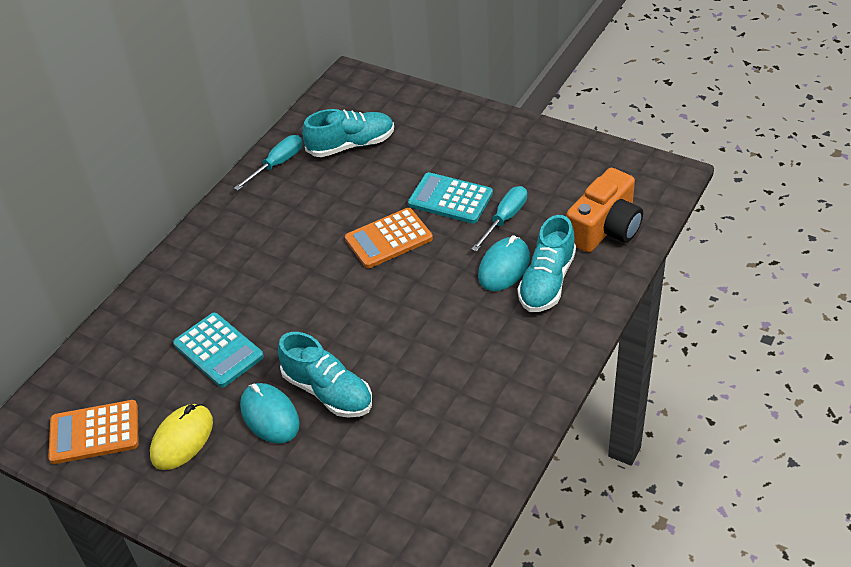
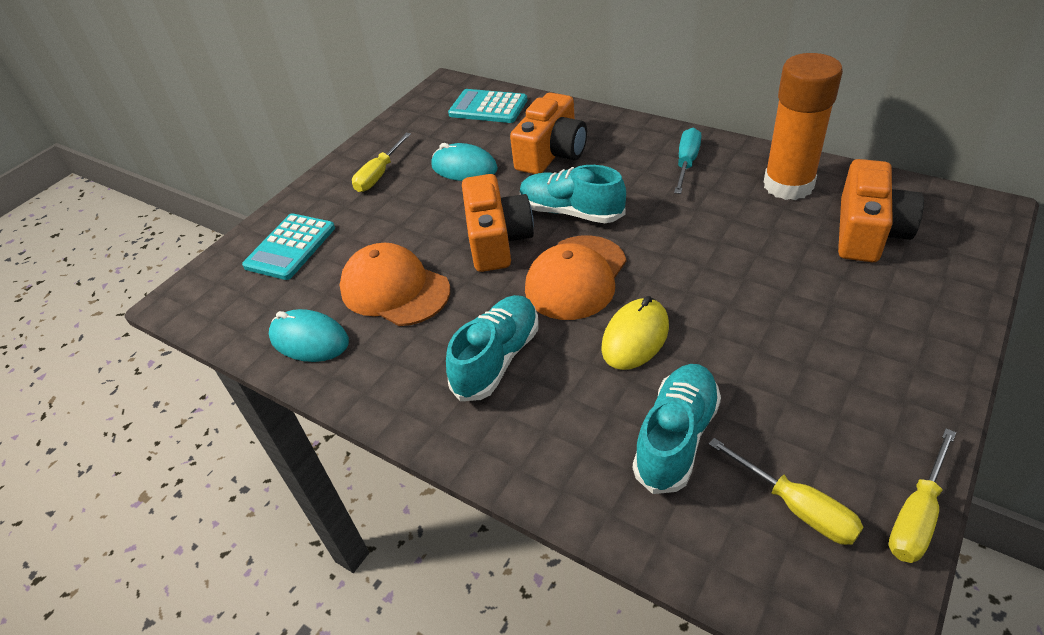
orange calculator: [48,400,138,464] [345,208,433,268] = 2 -> none = 0
orange camera: [566,168,643,253] = 1 -> [462,174,534,272] [510,92,587,174] [838,159,924,262] = 3
orange cap: none = 0 -> [340,243,450,326] [525,235,626,320] = 2
orange glue stick: none = 0 -> [764,53,843,200] = 1
turquoise screwdriver: [234,135,303,191] [471,186,527,252] = 2 -> [674,128,702,194] = 1
yellow screwdriver: none = 0 -> [352,133,411,192] [709,438,863,545] [889,428,956,563] = 3

